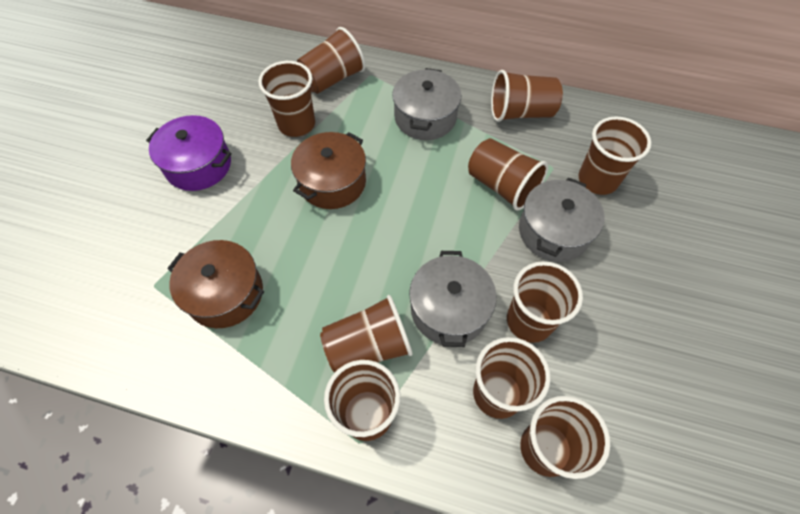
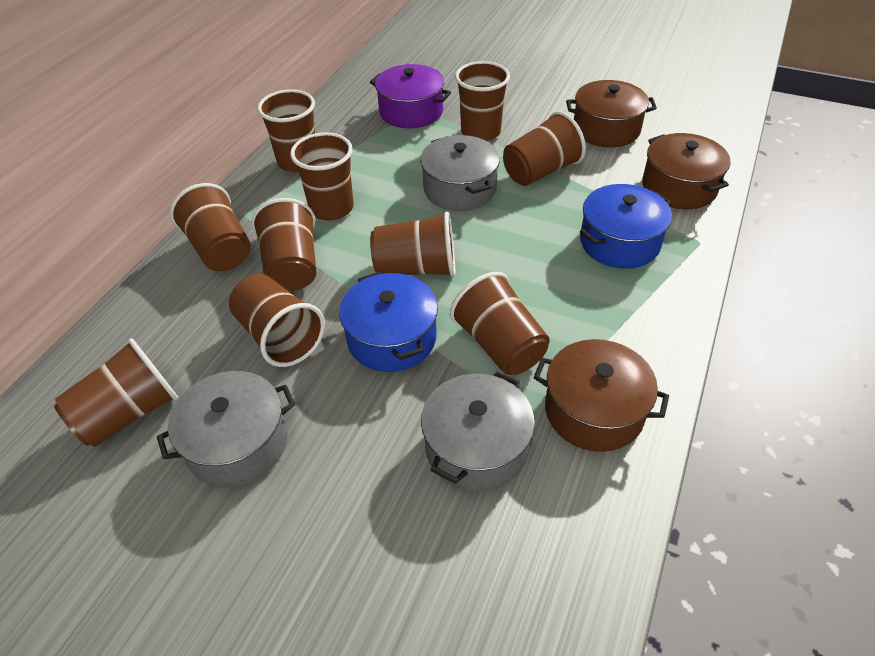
blue pot: none = 0 -> [339,272,438,372] [580,184,672,269] = 2
brown pot: [167,240,264,328] [291,132,366,209] = 2 -> [534,339,669,452] [566,80,657,148] [642,133,730,209] = 3

